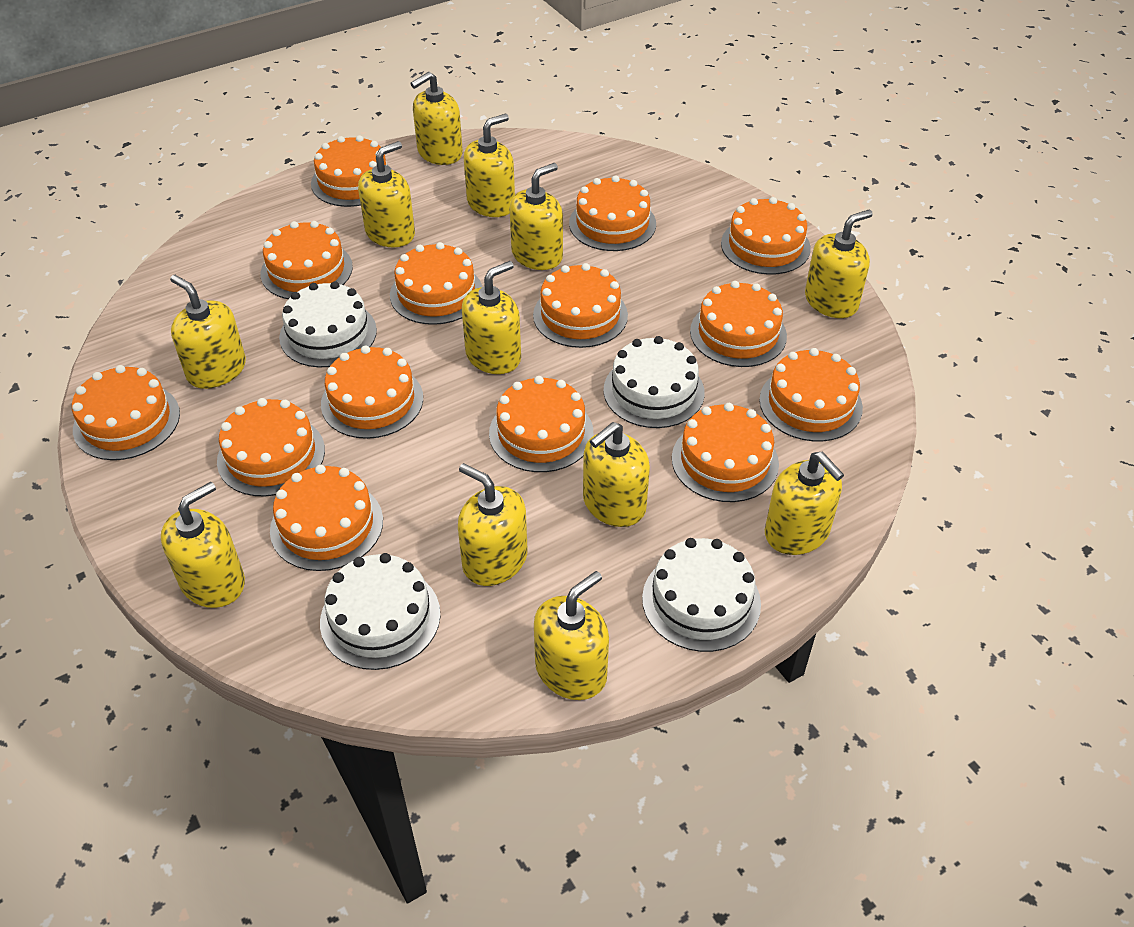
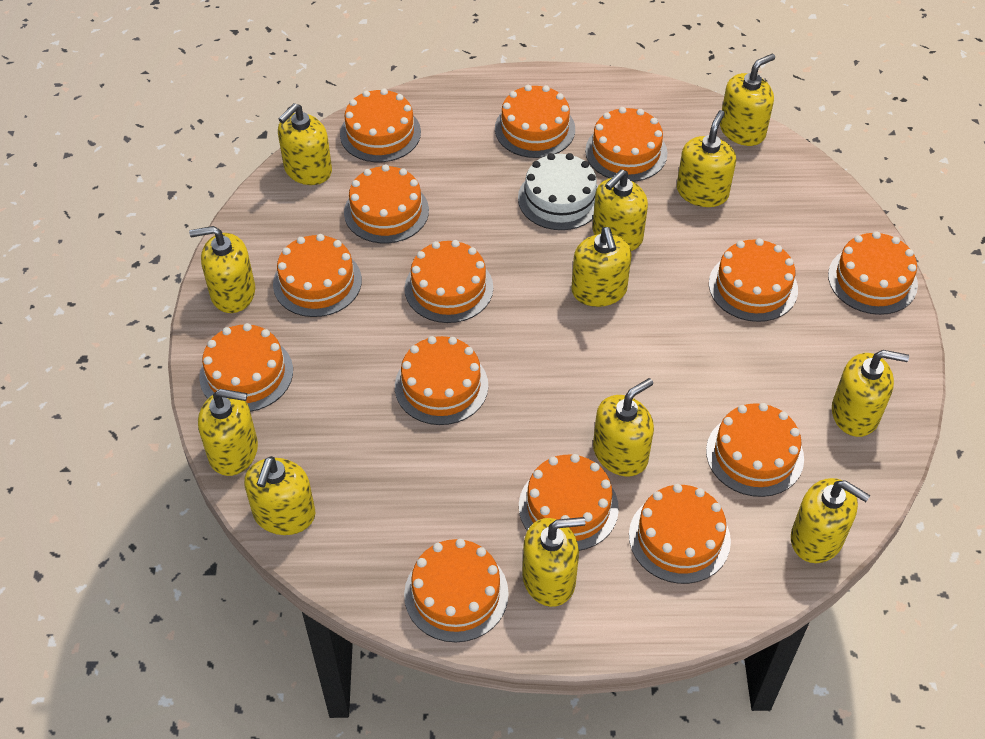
white cake: [279,281,377,367] [320,553,440,670] [603,336,705,428] [642,538,761,652] = 4 -> [518,153,598,230] = 1

